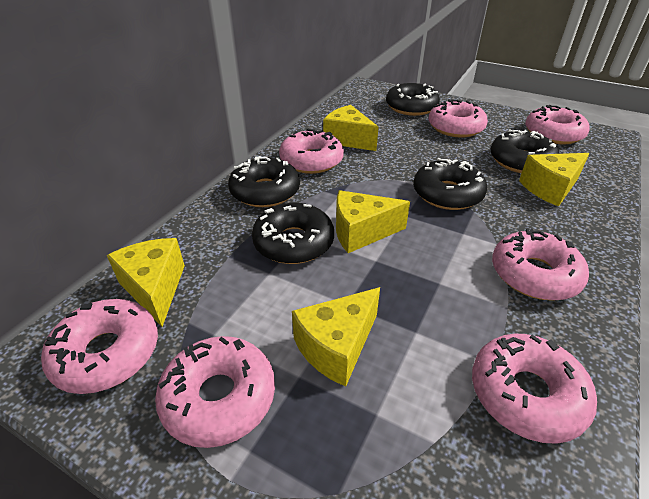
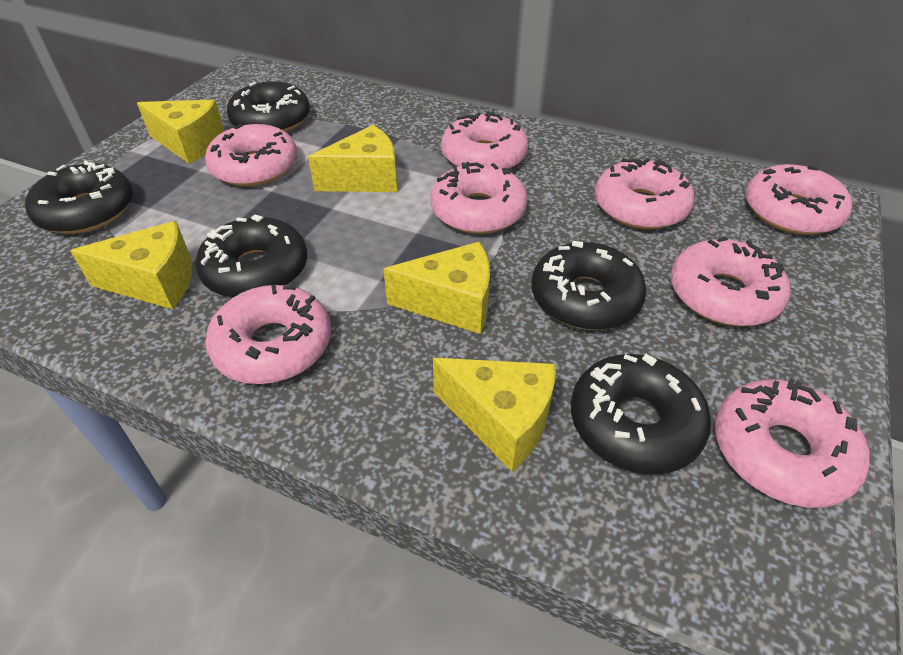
pink donut: [41,299,158,394] [155,336,275,448] [279,129,344,174] [428,99,488,137] [472,334,597,444] [492,228,589,301] [525,105,590,144] = 7 -> [205,124,297,187] [206,285,331,384] [430,162,528,234] [441,111,529,169] [595,158,694,229] [671,236,790,326] [715,378,870,508] [746,164,852,235] = 8

